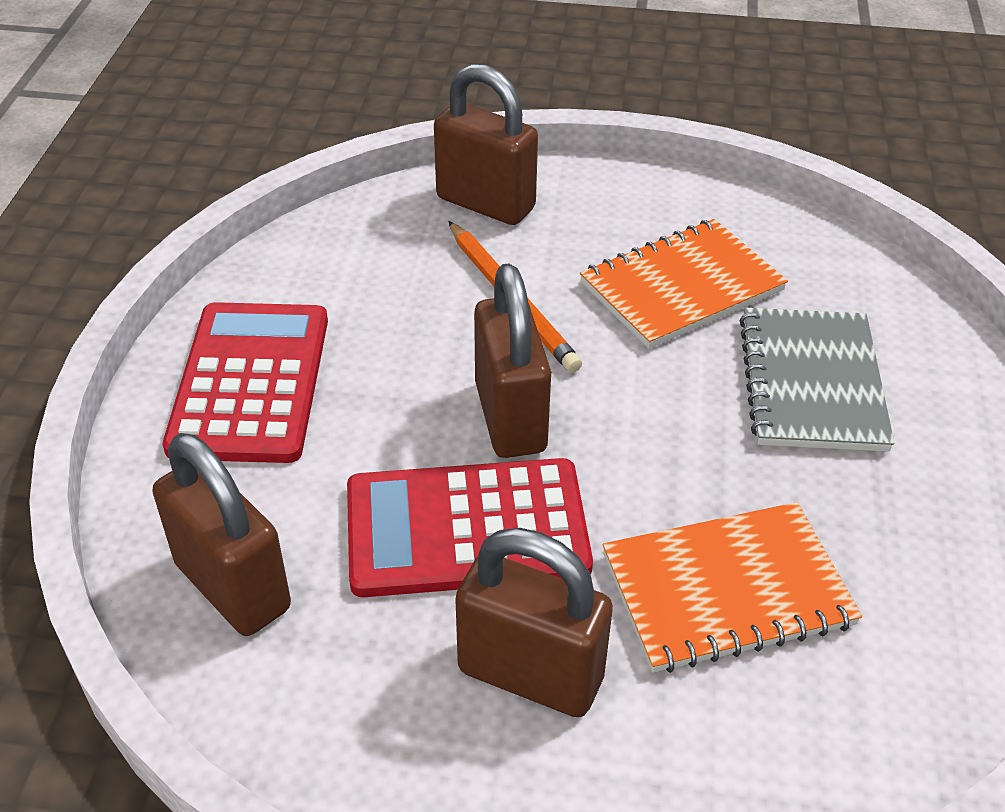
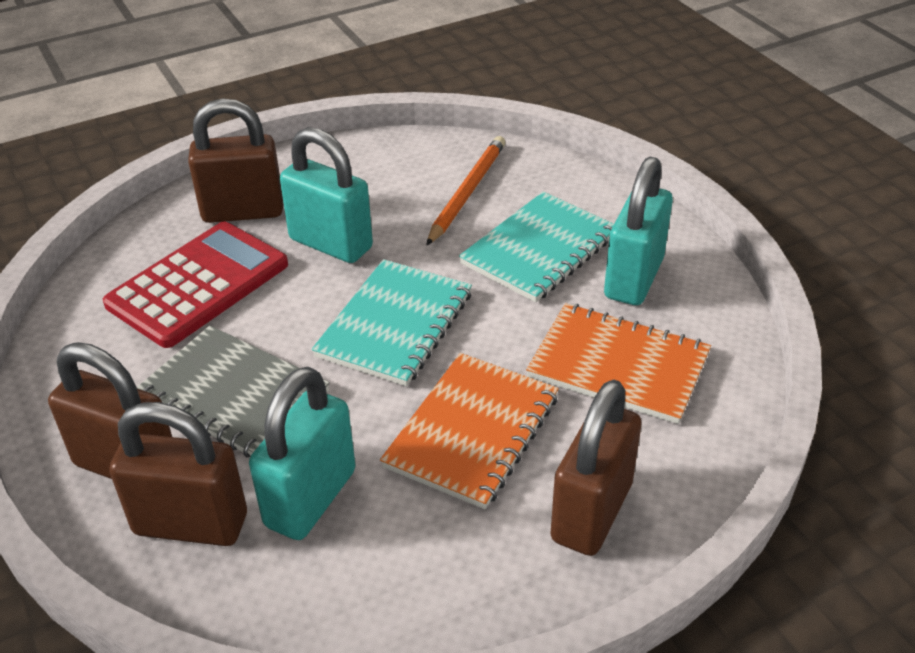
red calculator: [163,302,328,463] [347,458,593,597] = 2 -> [103,222,288,348] = 1
turquoise notebook: none = 0 -> [312,259,472,386] [459,191,614,302] = 2
turquoise padlock: none = 0 -> [249,367,356,540] [280,127,373,263] [604,157,673,305] = 3

